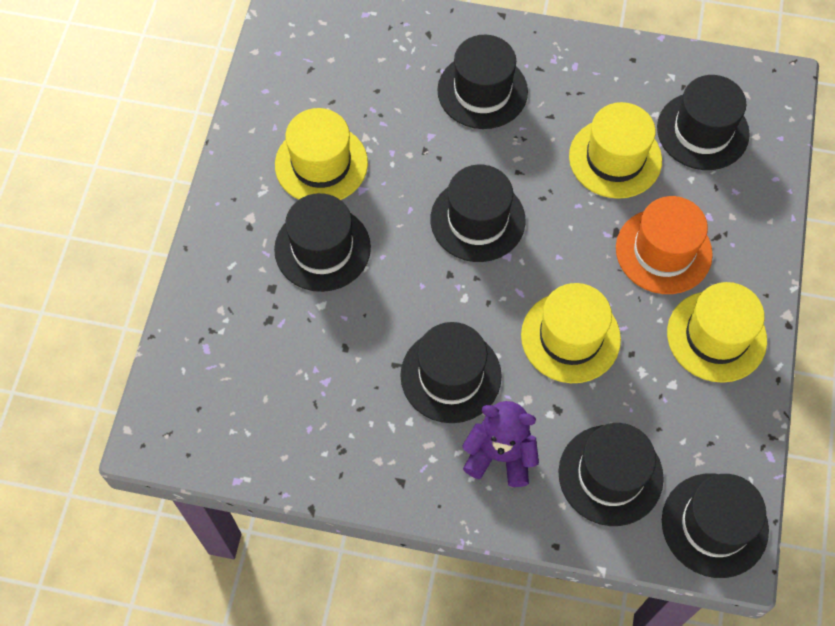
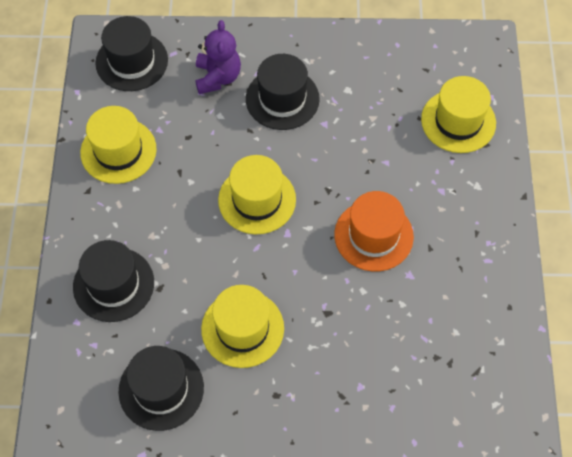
black hat: [274,193,371,292] [400,322,502,423] [430,165,526,262] [437,35,528,129] [558,423,664,526] [657,75,750,170] [662,474,769,578] = 7 -> [73,240,154,322] [95,16,168,91] [118,346,204,431] [246,54,320,130] = 4

